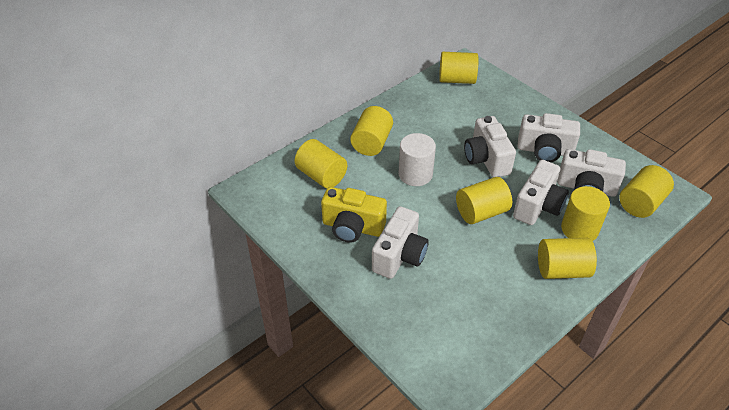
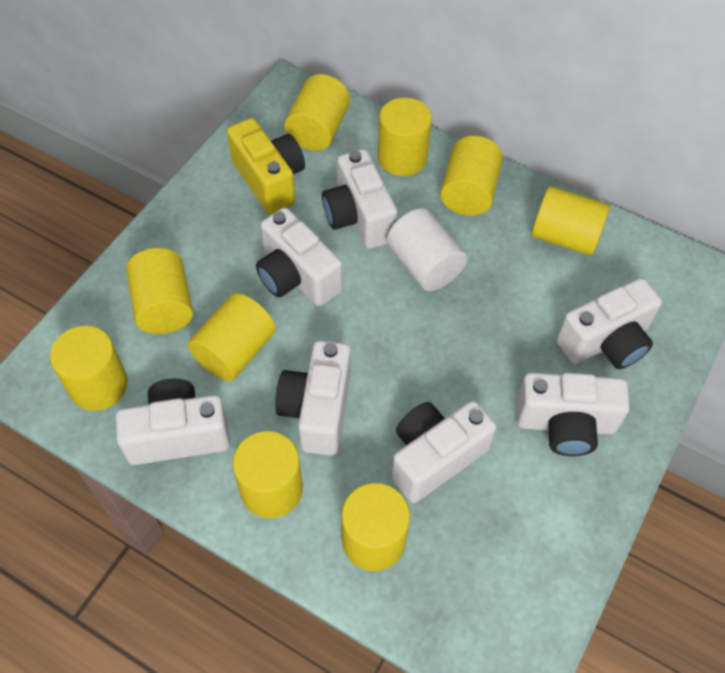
white camera: [372,206,429,279] [464,116,516,177] [513,160,569,225] [518,113,580,162] [557,149,626,197] = 5 -> [116,379,230,465] [256,208,343,307] [275,340,351,456] [322,149,398,249] [392,401,497,503] [516,372,630,456] [556,278,662,369] = 7
yellow cylinder: [295,139,347,188] [350,106,393,156] [439,52,478,84] [456,177,512,224] [538,238,597,279] [561,186,610,241] [619,165,674,218] = 7 -> [50,326,128,411] [126,248,193,334] [188,293,276,381] [233,431,303,518] [284,74,350,151] [341,483,410,571] [378,97,432,176] [440,136,503,216] [532,186,610,256] = 9

